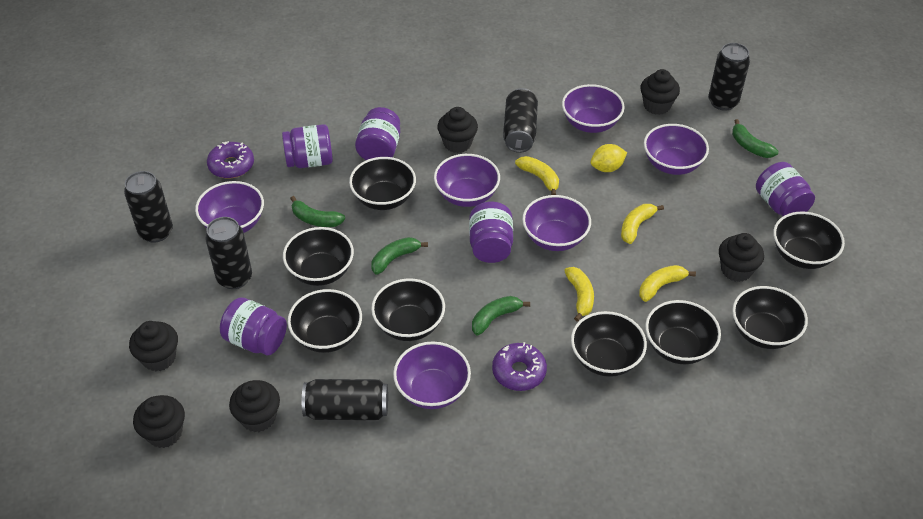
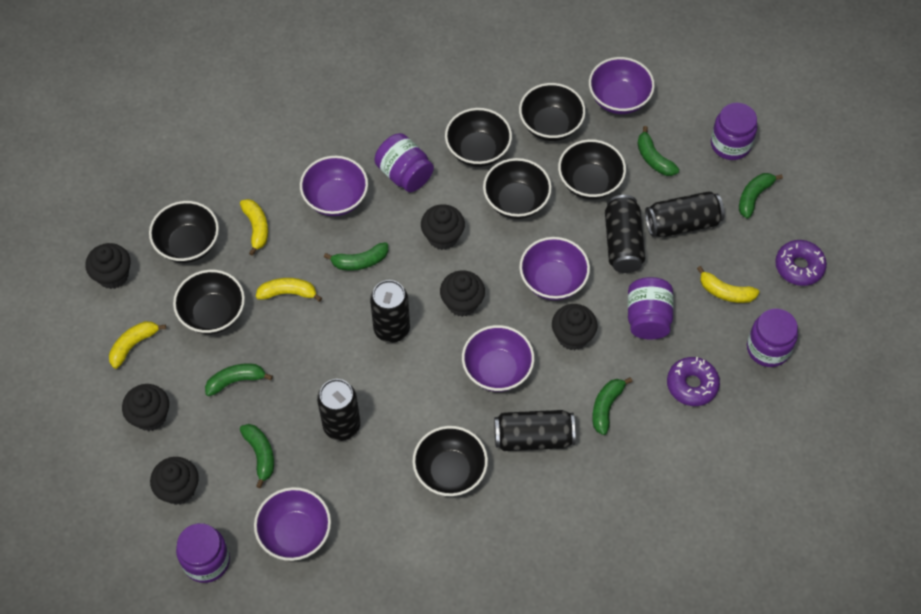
black bowl: [283,227,354,286] [288,289,362,353] [349,157,416,210] [371,279,445,341] [571,311,647,377] [645,300,721,364] [732,286,808,349] [773,212,845,269] = 8 -> [149,201,219,263] [173,270,245,334] [412,426,488,496] [445,108,512,167] [483,158,552,219] [519,83,586,141] [558,139,626,199] = 7
green banana: [290,196,345,227] [371,237,428,275] [472,296,530,335] [732,119,778,158] = 4 -> [205,363,273,396] [240,424,274,488] [324,242,388,271] [592,377,633,435] [637,126,679,176] [739,173,783,219] = 6
purple bowl: [195,181,264,233] [393,342,471,409] [434,154,500,207] [522,195,591,251] [562,84,625,133] [644,124,709,175] = 6 -> [254,487,331,561] [300,156,368,216] [462,325,535,392] [519,237,590,300] [589,57,655,114] = 5
yellow lemon: [591,144,627,172] = 1 -> none = 0

